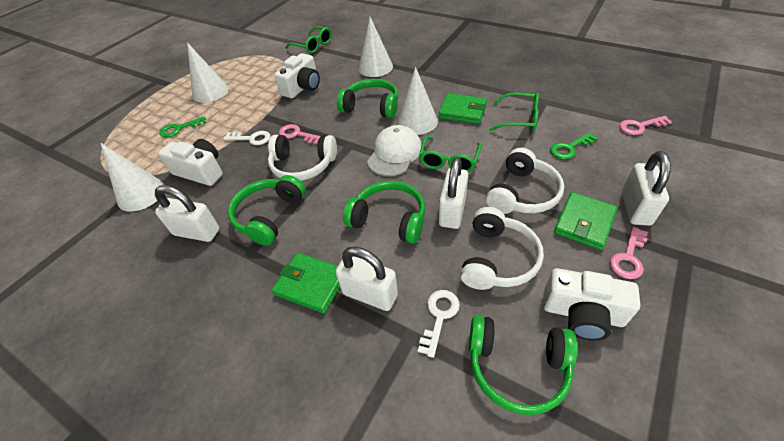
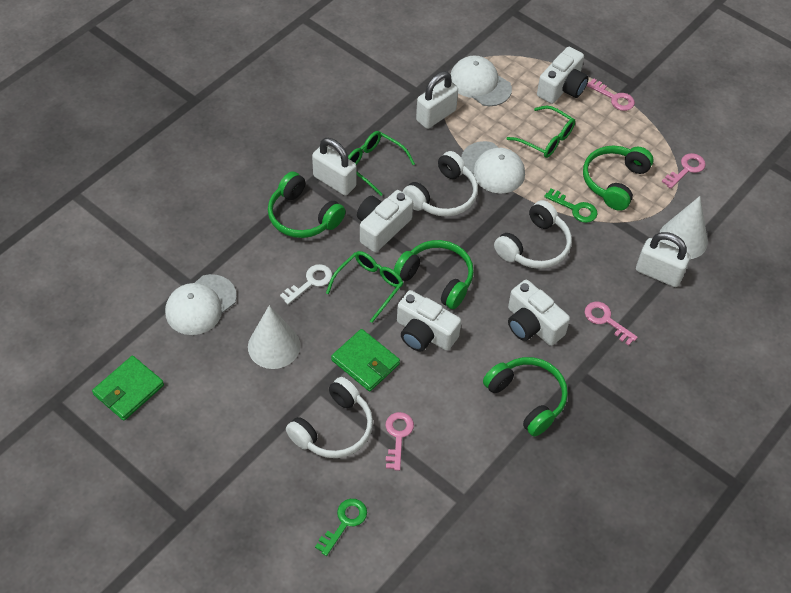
green wallet: [272,253,340,314] [438,93,487,124] [554,192,617,250] = 3 -> [92,356,164,421] [331,329,400,391] = 2
pink key: [279,124,321,144] [610,227,648,279] [619,116,672,135] = 3 -> [385,412,414,471] [585,302,638,346] [587,78,635,111] [662,153,706,189] = 4
white camera: [158,139,223,186] [274,53,320,98] [543,268,640,340] = 3 -> [357,190,413,252] [397,290,461,352] [508,280,570,346] [537,47,589,104] = 4
white cap: [367,125,422,176] = 1 -> [165,274,237,335] [451,56,512,106] [461,141,525,194] = 3
white cone: [101,143,164,212] [187,42,228,102] [358,17,393,77] [397,67,438,135] = 4 -> [248,305,300,369] [659,196,708,259] = 2
white key: [223,131,271,145] [418,290,460,358] = 2 -> [280,264,332,304] = 1
white padlock: [155,185,220,242] [336,247,398,311] [439,157,468,229] [622,151,671,226] = 4 -> [312,138,357,195] [416,71,458,129] [636,232,691,287] = 3

